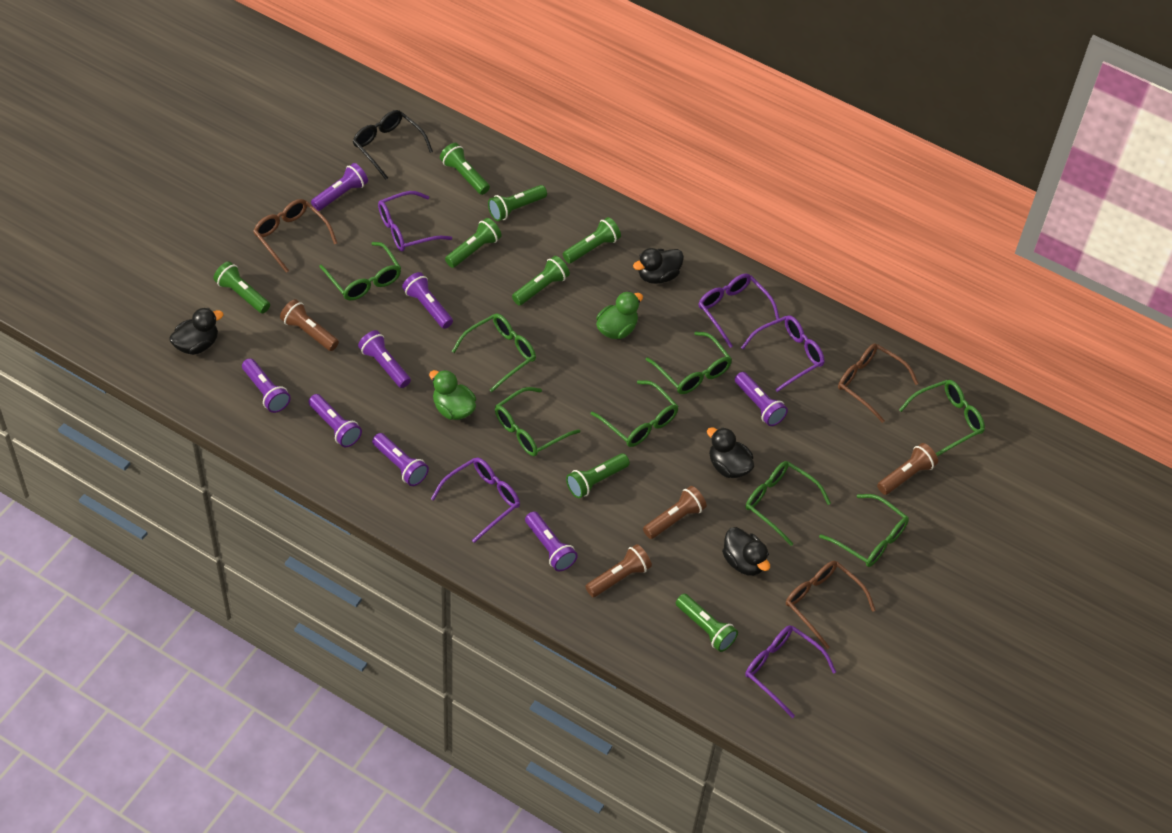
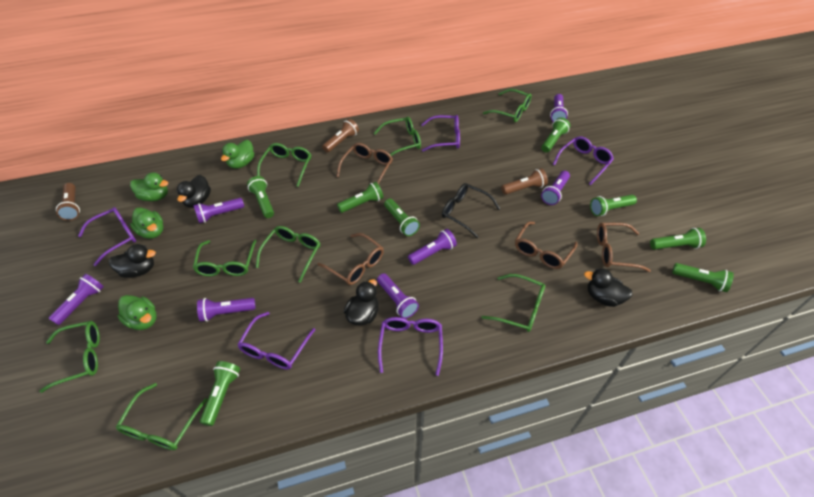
brown flashlight: [280,299,339,351] [585,544,652,597] [643,486,707,539] [877,443,938,495] = 4 -> [56,183,80,221] [322,119,359,153] [501,168,548,195] = 3
brown glasses: [253,199,337,273] [786,561,876,649] [838,343,919,423] = 3 -> [317,233,384,285] [336,143,393,184] [515,222,578,269] [597,223,651,272] = 4
green duck: [429,370,476,420] [596,291,643,339] = 2 -> [117,295,157,330] [130,173,168,201] [130,207,163,239] [221,140,254,169] = 4
purple flashlight: [242,358,291,413] [308,394,362,447] [311,163,368,211] [358,330,411,388] [372,433,429,486] [402,272,453,329] [525,511,578,571] [735,372,788,426] = 8 -> [48,274,104,325] [193,198,244,223] [197,298,256,322] [377,273,419,319] [408,229,457,265] [541,171,570,205] [550,94,568,122] = 7

